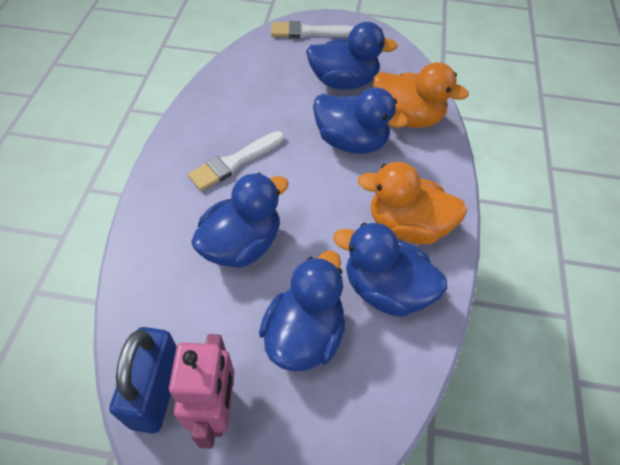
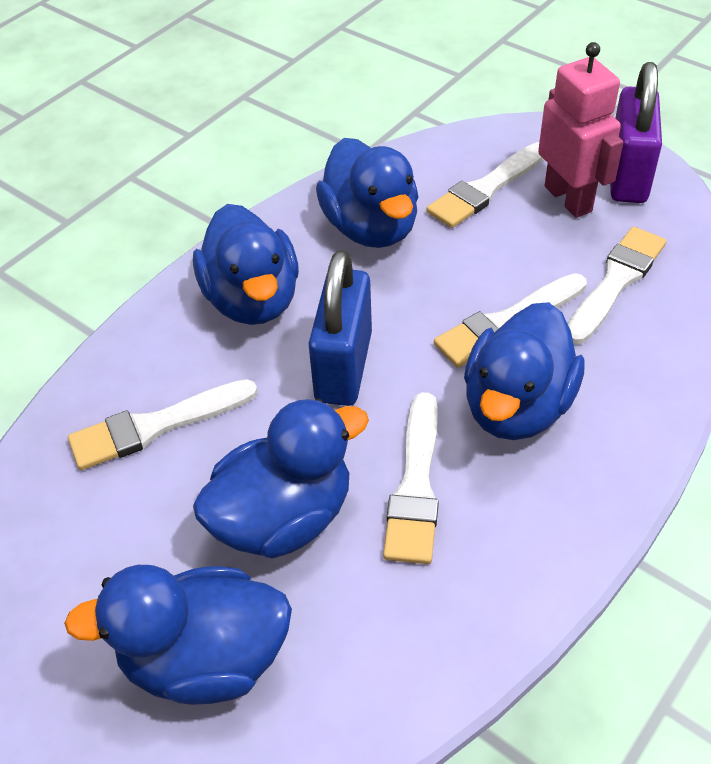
orange duck: [358,162,467,244] [373,62,469,128] = 2 -> none = 0
purple padlock: none = 0 -> [610,62,662,203] = 1
white brush: [188,131,284,191] [271,21,354,38] = 2 -> [68,379,258,470] [383,392,439,564] [427,142,544,228] [434,273,587,367] [568,227,667,344] = 5

